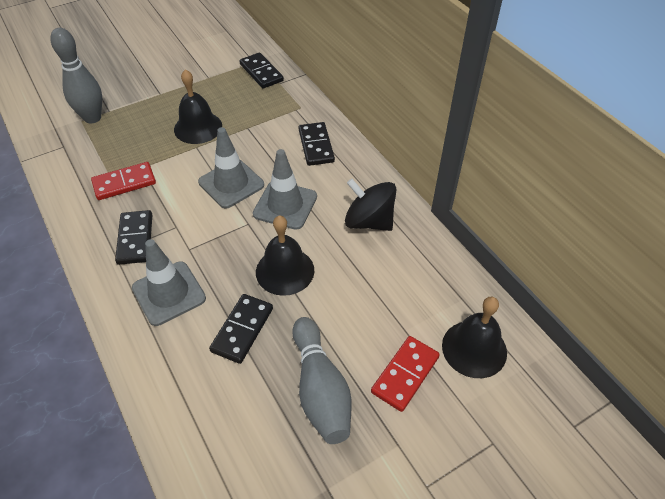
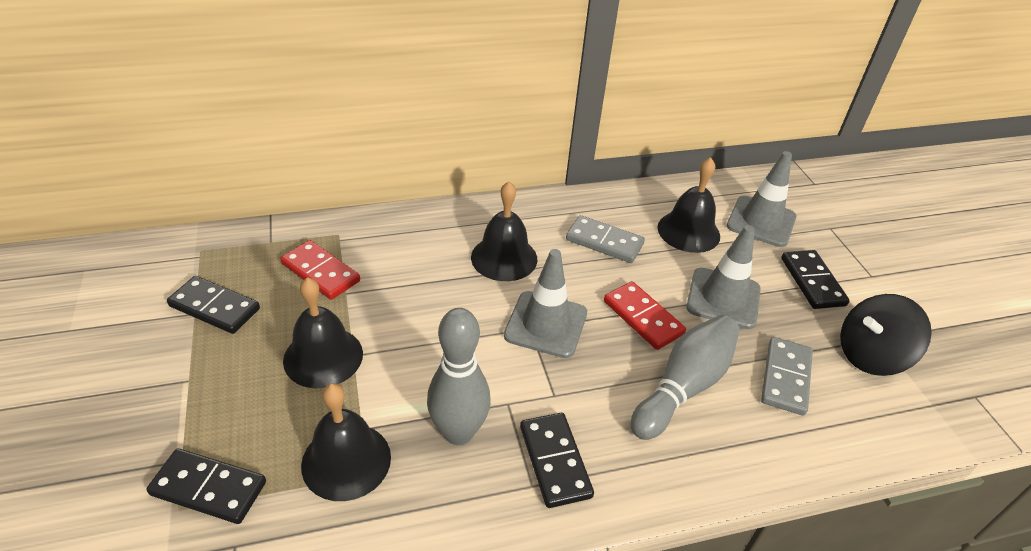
black bell: [174,69,222,144] [256,215,314,296] [442,297,507,378] = 3 -> [283,277,363,388] [301,383,391,501] [471,181,537,281] [658,157,720,253] = 4
grey domino: none = 0 -> [566,215,645,263] [761,337,813,416] = 2

